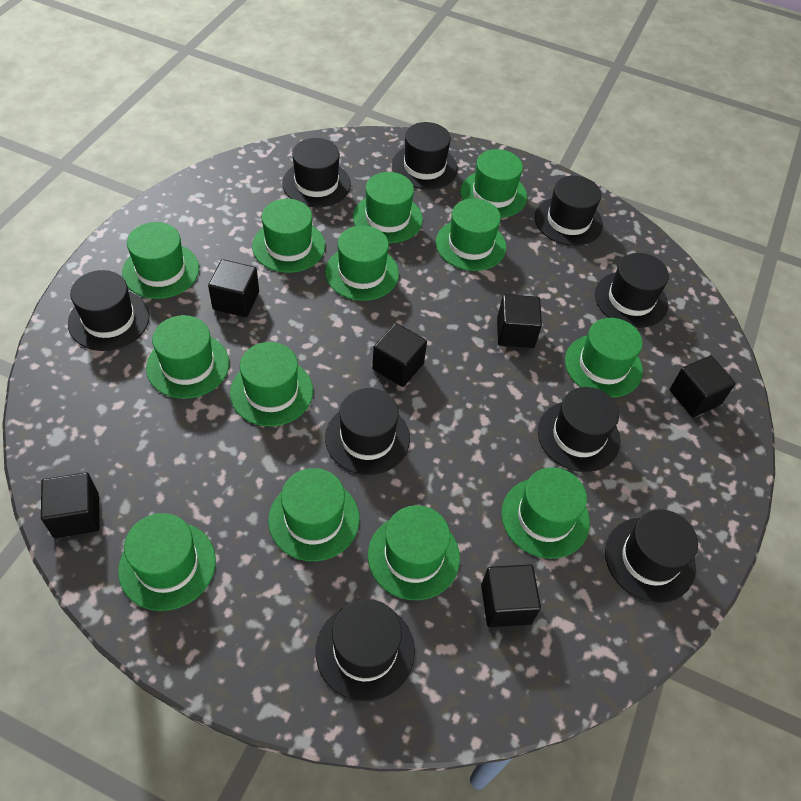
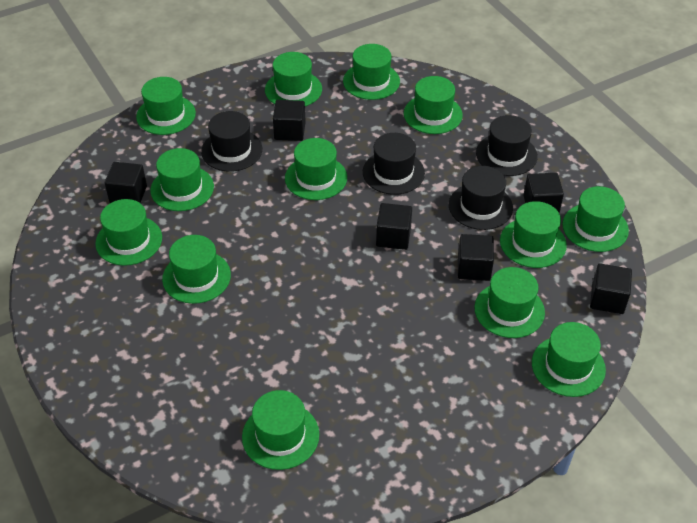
black hat: [68,270,150,351] [282,138,351,207] [316,599,415,702] [325,388,410,475] [392,122,458,190] [535,176,603,246] [538,387,620,472] [595,253,669,328] [605,509,698,603] = 9 -> [201,111,262,172] [363,133,425,195] [449,166,513,230] [476,115,538,176] = 4

